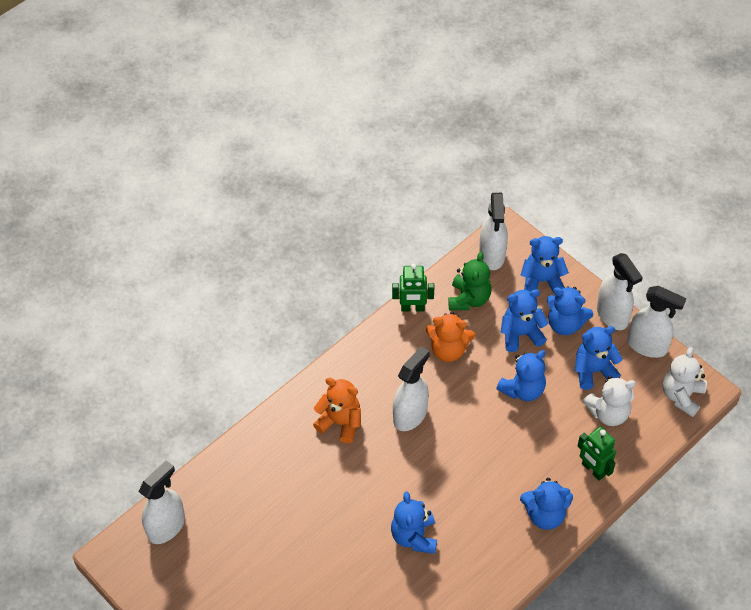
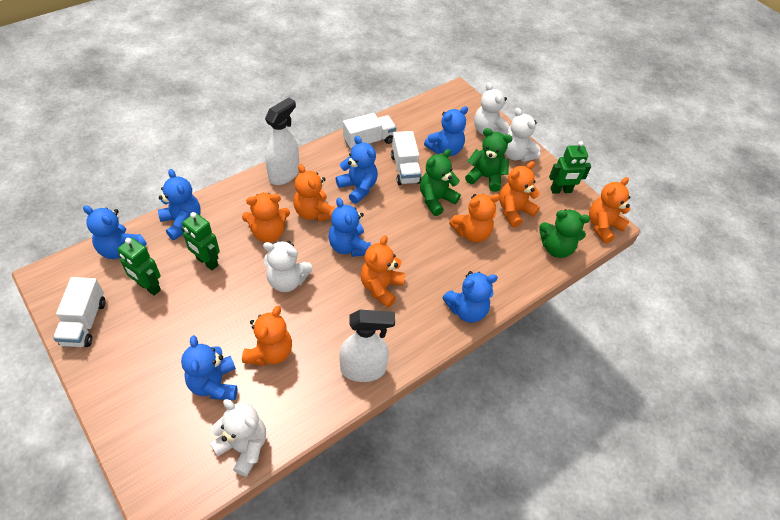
green robot: [392,264,434,312] [578,426,616,481] = 2 -> [118,238,161,296] [181,212,220,270] [549,141,591,194] = 3
green teddy bear: [448,252,491,310] = 1 -> [420,149,461,216] [465,128,513,192] [539,209,590,258] = 3
orange teddy bear: [313,377,361,444] [426,312,475,362] = 2 -> [242,192,290,242] [242,306,292,366] [294,164,336,222] [361,235,405,308] [449,194,500,242] [499,161,540,228] [589,177,631,244] = 7
white spray bottle: [138,460,185,544] [393,346,430,431] [479,193,508,270] [597,253,643,330] [627,286,686,358] = 5 -> [265,98,299,185] [339,310,395,382] = 2
white teddy bear: [583,376,636,426] [663,347,707,417] = 2 -> [210,399,266,477] [263,241,313,292] [474,82,509,135] [505,108,541,162] = 4
white truck: none = 0 -> [53,277,106,347] [343,113,396,149] [391,131,422,185] = 3

